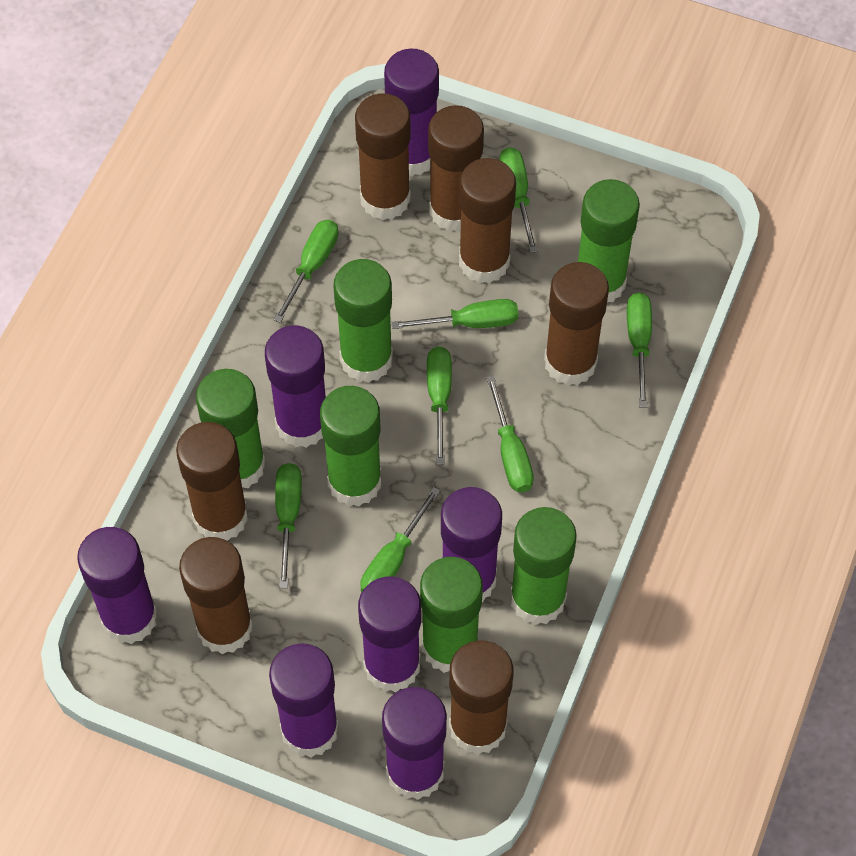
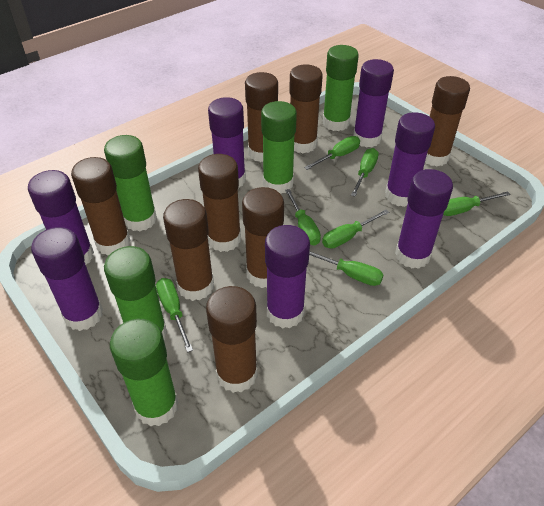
brown glue stick: [176,422,248,541] [179,537,253,654] [355,93,411,220] [428,105,484,232] [449,641,513,755] [459,158,516,284] [544,262,609,386] = 7 -> [71,157,130,256] [163,199,214,301] [198,154,241,252] [206,286,258,393] [242,187,284,288] [245,72,278,162] [289,65,323,153] [425,76,470,166] = 8
green glue stick: [196,369,266,488] [320,386,382,506] [333,259,393,383] [420,557,483,673] [510,507,577,625] [578,179,640,302] = 6 -> [104,135,157,231] [104,246,167,340] [110,319,178,427] [261,101,297,194] [323,45,359,131] = 5
green screwdriver: [273,220,338,323] [275,463,302,588] [360,487,440,592] [391,299,519,329] [427,347,452,465] [486,376,534,492] [499,147,538,253] [627,293,652,408] = 8 -> [156,278,193,353] [285,189,321,246] [304,136,360,170] [309,251,384,286] [322,210,389,249] [351,148,379,196] [443,191,511,216] = 7

